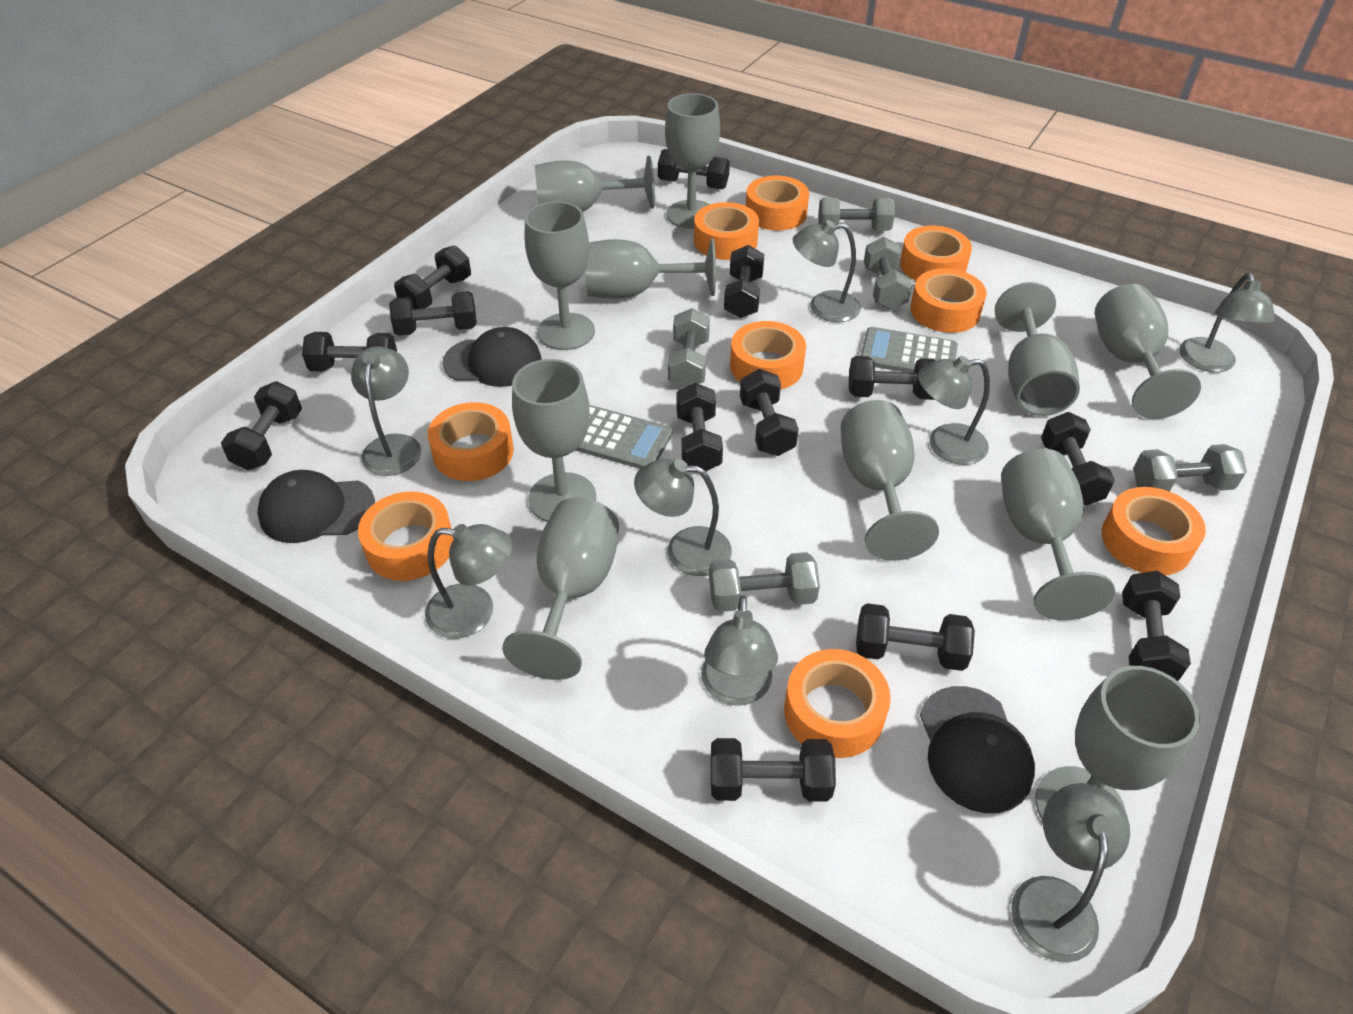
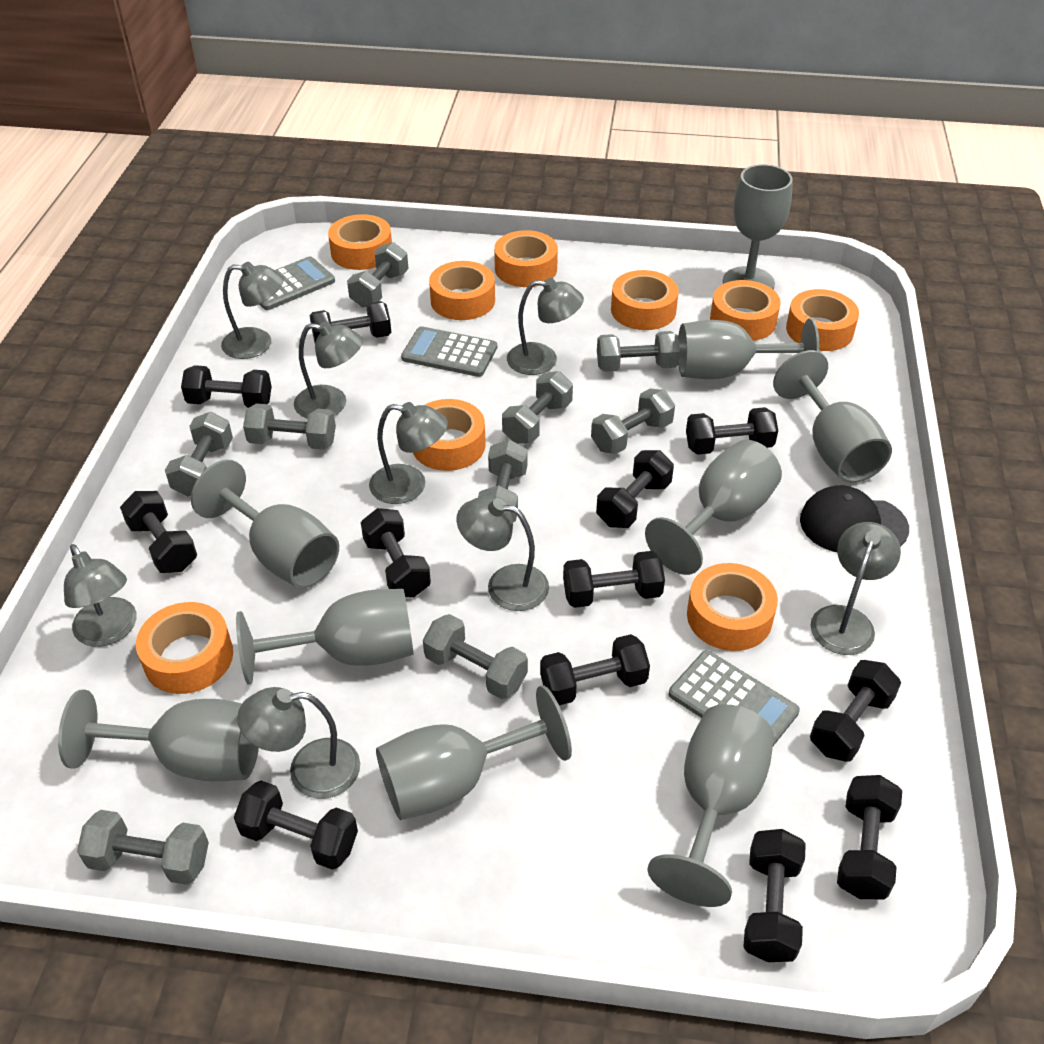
black cap: [257,470,375,543] [442,327,542,387] [920,686,1035,813] = 3 -> [800,485,909,552] = 1
black dumbbell: [221,381,302,470] [302,332,397,372] [389,291,477,336] [394,245,471,309] [658,149,730,189] [676,383,723,471] [711,738,836,802] [724,245,764,318] [740,369,799,456] [849,356,936,400] [856,603,975,671] [1041,412,1115,506] [1122,571,1191,681] = 13 -> [120,491,197,573] [181,365,272,408] [234,781,358,870] [309,301,391,342] [361,508,431,598] [540,634,650,705] [563,551,665,608] [596,450,674,528] [686,407,778,455] [743,829,806,962] [810,660,901,762] [837,775,902,899] = 12
grey calculator: [575,405,673,469] [861,327,958,372] = 2 -> [259,256,335,310] [401,326,497,377] [669,650,800,746] = 3
grey dumbbell: [668,308,710,388] [709,552,820,612] [818,198,895,231] [864,237,912,310] [1133,444,1247,492] = 5 -> [77,810,209,885] [165,412,233,496] [243,403,336,450] [347,242,409,308] [423,614,528,699] [478,439,528,522] [502,371,573,444] [591,389,675,454] [597,331,680,372] = 9
grey goblet: [502,497,619,680] [512,359,596,522] [525,201,595,350] [535,156,655,212] [586,239,716,299] [665,93,720,229] [841,400,939,561] [995,282,1080,416] [1001,449,1115,620] [1036,666,1200,821] [1095,284,1201,419] = 11 -> [58,689,259,781] [191,460,339,589] [236,589,414,685] [376,685,572,820] [645,440,782,575] [647,704,774,907] [678,319,819,379] [723,164,793,289] [773,350,892,483] = 9

